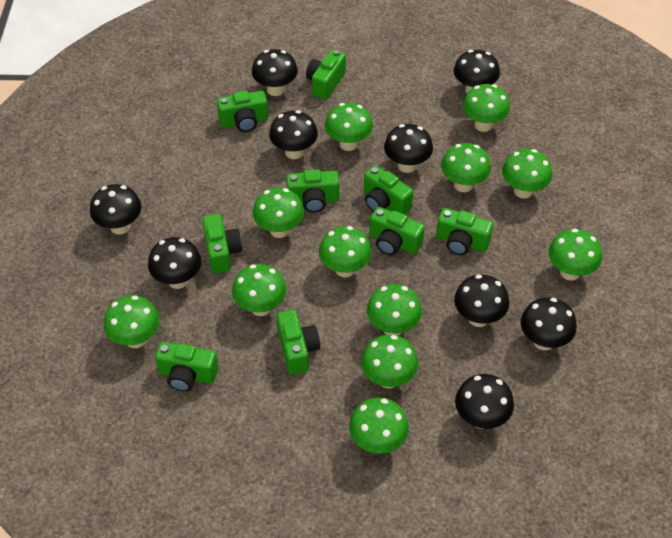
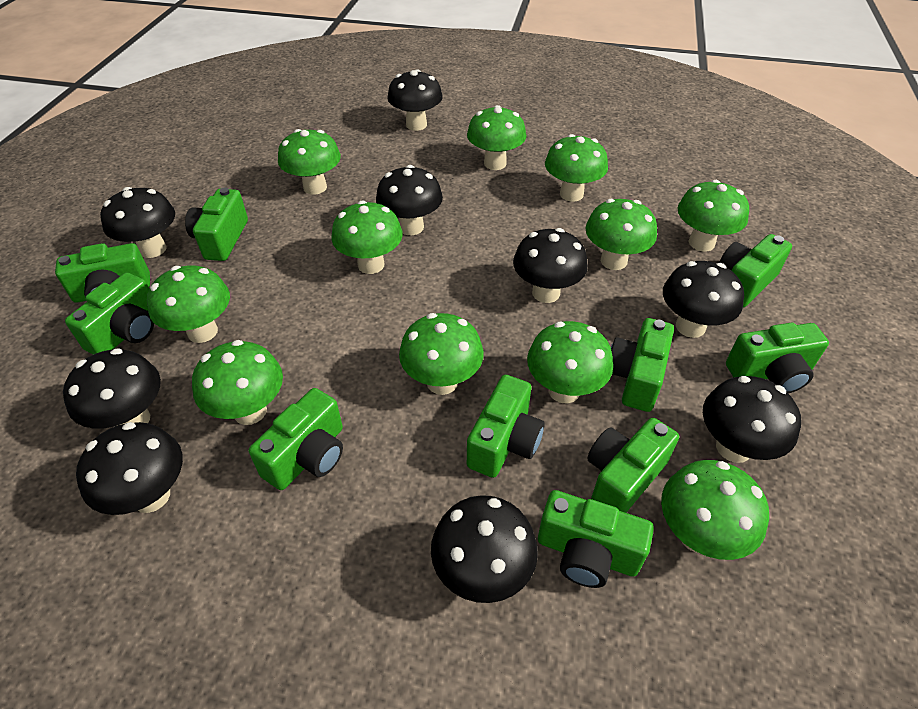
green camera: [155,342,218,392] [202,214,242,274] [217,91,268,132] [276,310,320,375] [286,169,339,213] [306,49,346,100] [364,165,413,215] [369,207,425,255] [436,208,493,255] = 9 -> [55,243,150,303] [65,273,154,355] [185,187,248,261] [249,388,343,490] [467,375,545,478] [538,490,654,588] [587,418,679,513] [611,318,674,412] [719,234,792,308] [726,323,829,393] = 10
green mushroom: [103,295,160,348] [232,264,287,316] [253,188,304,238] [319,226,372,278] [325,103,373,151] [349,397,409,454] [361,335,418,389] [367,284,422,336] [441,143,491,192] [462,84,510,132] [502,149,552,199] [549,229,602,281] = 12 -> [147,265,230,343] [192,340,283,425] [278,129,341,195] [331,201,403,274] [399,313,484,395] [467,105,526,170] [527,321,613,404] [545,134,608,202] [586,199,657,270] [661,460,769,560] [677,180,749,251] = 11

